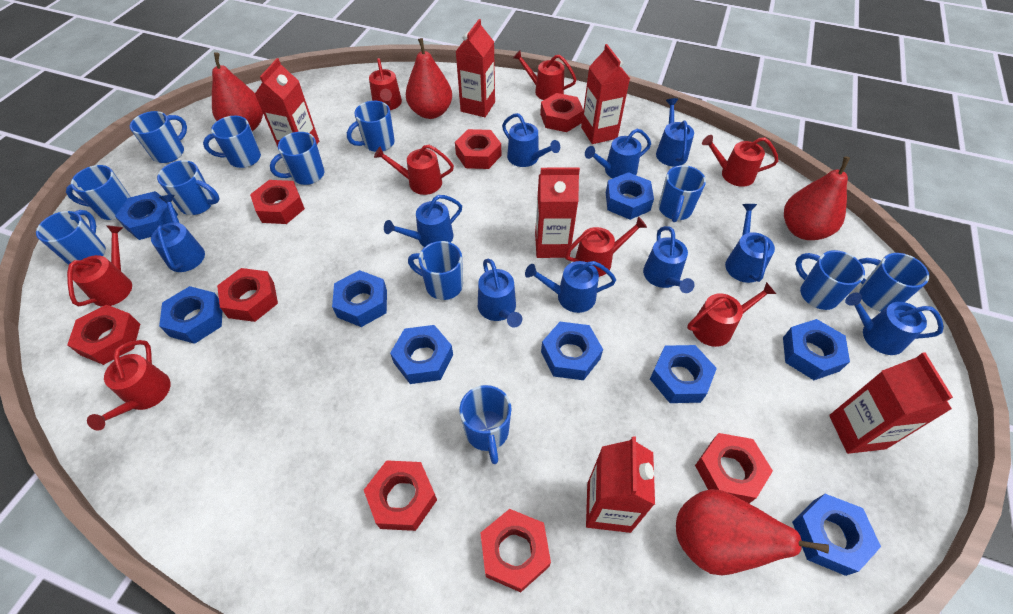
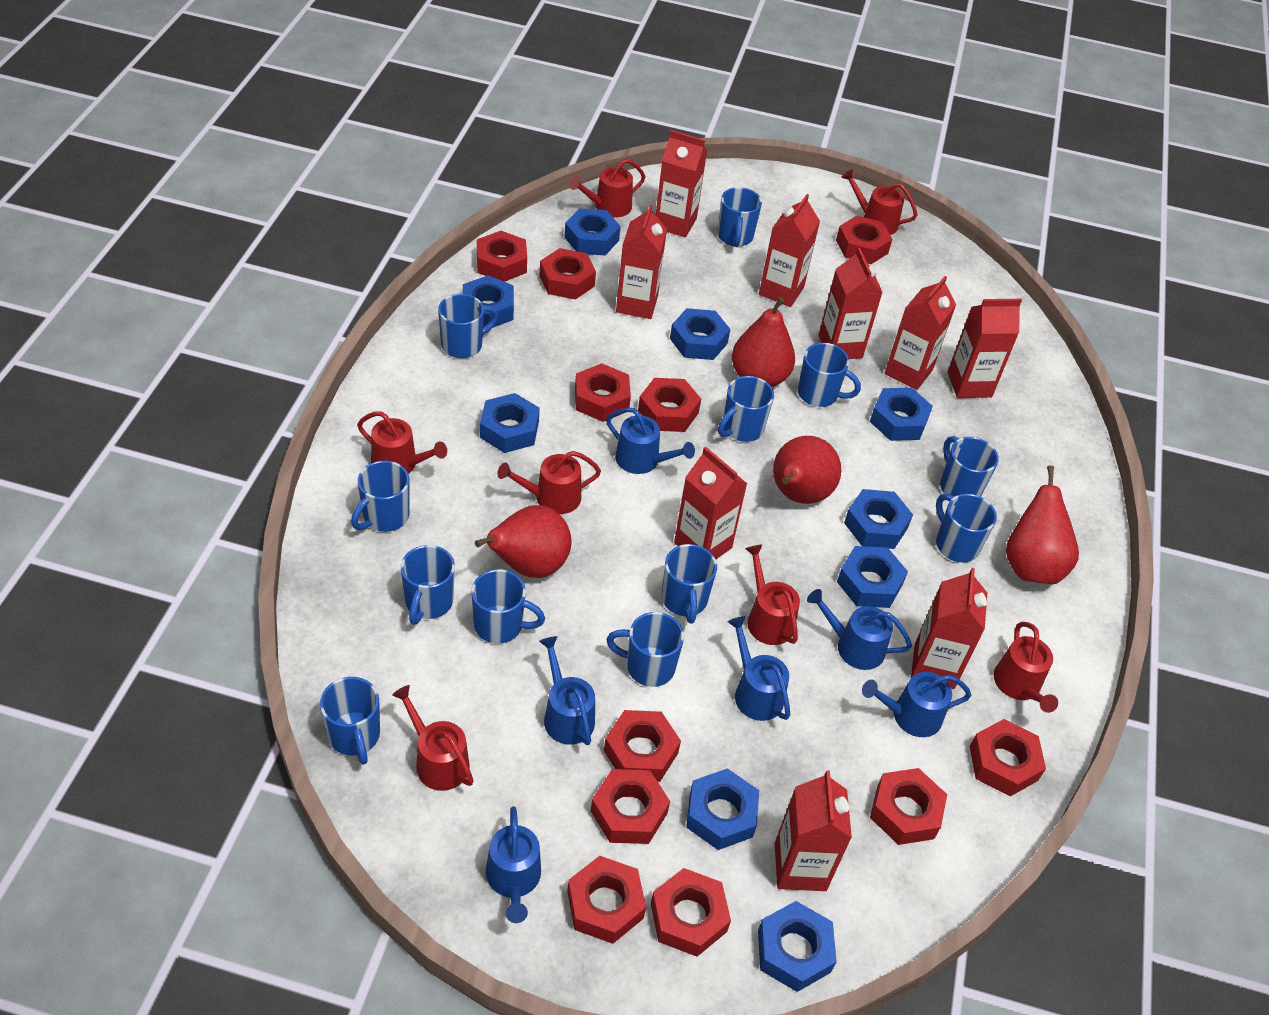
blue watering can: [151,195,205,272] [384,195,462,247] [478,259,522,328] [502,113,560,167] [525,261,616,313] [585,129,651,179] [643,226,695,293] [656,98,694,166] [725,204,775,283] [845,293,944,355] = 10 -> [486,806,541,923] [539,636,595,745] [606,408,695,474] [728,616,790,721] [807,589,912,670] [862,672,971,737] = 6
red carton: [255,58,319,147] [456,19,495,117] [535,167,580,258] [581,44,630,144] [586,436,655,533] [829,352,953,454] = 6 -> [616,204,667,319] [656,130,707,238] [674,447,747,559] [759,194,820,307] [775,770,852,891] [819,248,883,359] [885,276,956,390] [911,568,987,689] [948,299,1022,398] = 9
red nut: [67,305,140,365] [217,268,278,322] [250,180,305,224] [364,460,437,531] [455,129,501,169] [481,509,551,592] [540,93,583,132] [695,433,773,503] = 8 -> [477,231,527,282] [540,248,596,299] [567,856,646,944] [575,363,631,422] [591,769,670,844] [604,710,681,782] [638,378,701,432] [651,868,731,957] [836,216,892,264] [870,768,947,845] [970,719,1046,797] = 11
red watering can: [67,225,132,307] [87,340,170,431] [369,58,402,110] [374,145,454,195] [513,50,577,100] [565,216,647,277] [687,282,776,347] [702,135,778,187] = 8 -> [357,411,447,474] [392,685,474,791] [497,451,601,514] [569,159,646,217] [745,545,800,645] [841,169,917,235] [994,622,1058,713] = 7

